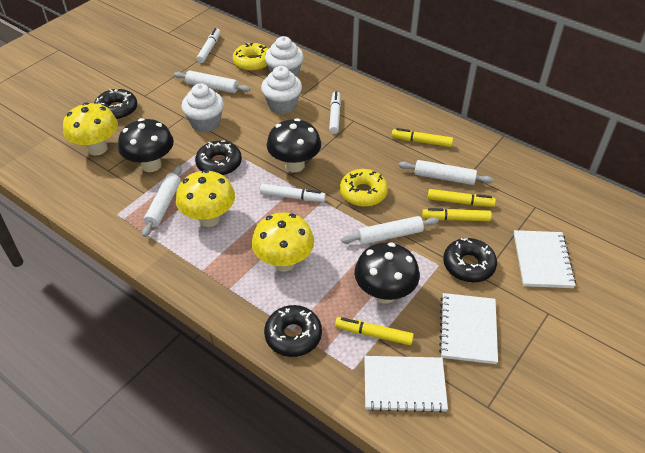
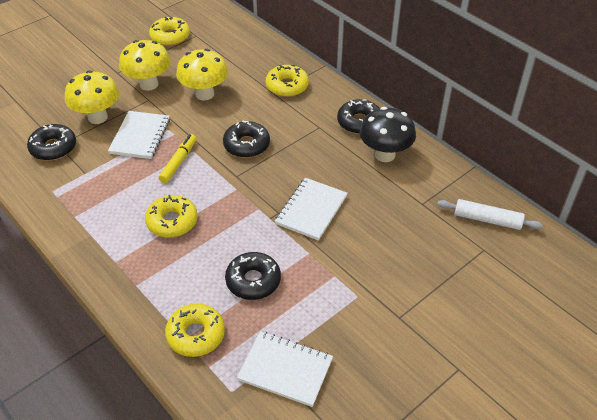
black mushroom: [118,118,174,172] [267,118,321,172] [354,242,420,303] = 3 -> [360,107,416,162] = 1
white cupcake: [182,83,224,132] [261,66,302,114] [265,36,304,77] = 3 -> none = 0
white marker: [196,28,220,63] [260,184,326,202] [329,91,341,134] = 3 -> none = 0
white rolling pin: [142,166,182,237] [174,70,250,93] [341,216,439,245] [399,160,493,185] = 4 -> [437,199,543,230] = 1
yellow donut: [233,43,268,71] [340,169,388,207] = 2 -> [145,195,198,238] [149,17,190,46] [165,303,225,357] [266,65,309,97] = 4
yellow marker: [335,317,414,345] [391,128,453,147] [422,208,492,221] [428,189,496,207] = 4 -> [159,134,196,183] = 1

